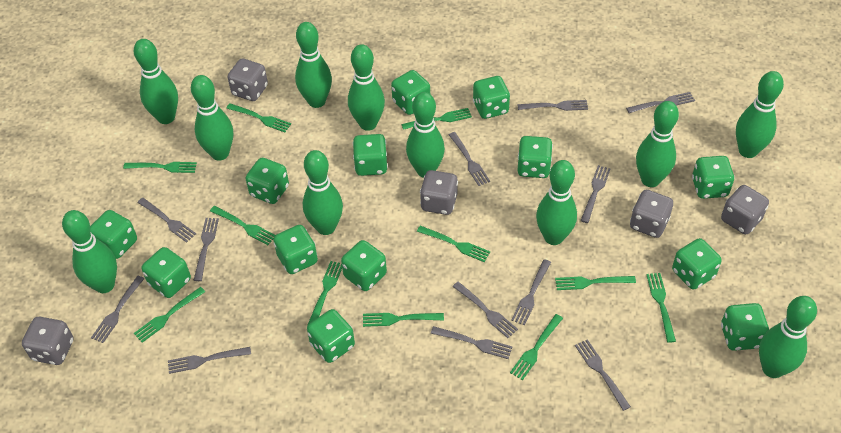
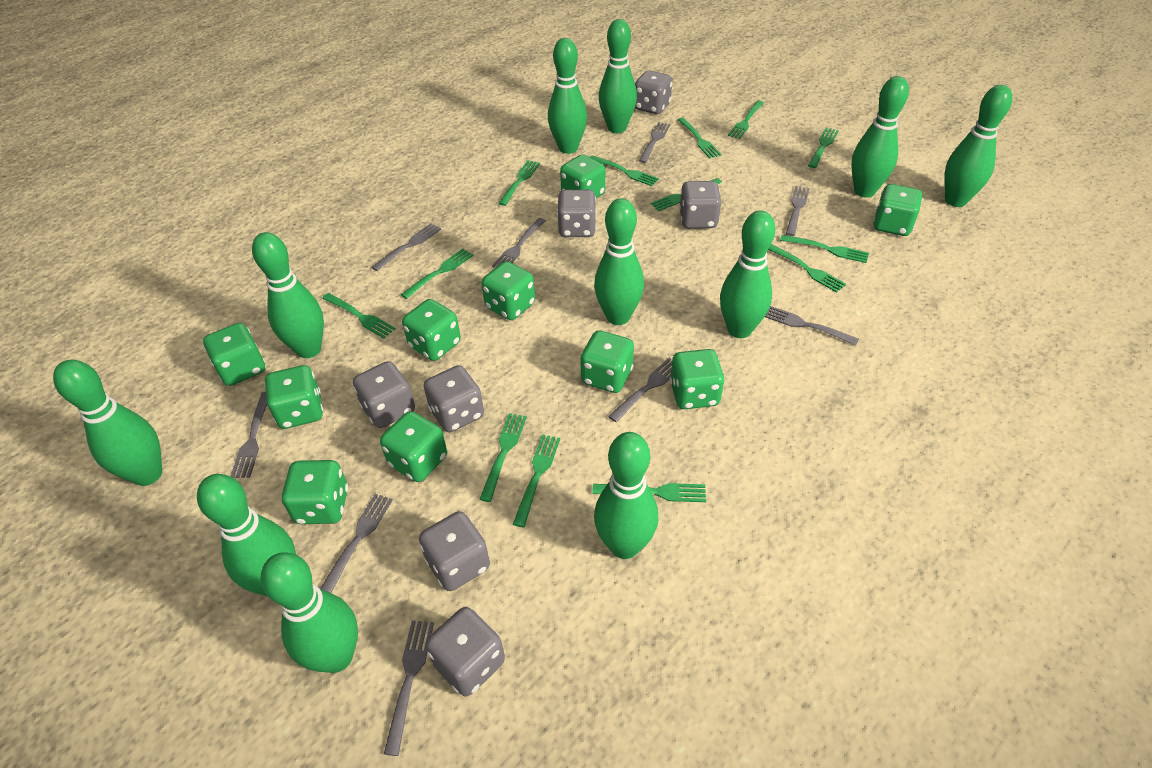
green dice: [90,210,137,259] [142,247,191,298] [246,158,289,204] [273,225,318,274] [307,309,355,363] [341,240,387,291] [353,134,388,176] [391,70,430,115] [473,76,510,119] [517,136,553,178] [672,238,722,289] [692,156,735,199] [721,303,769,351] = 13 -> [203,323,265,386] [264,365,323,429] [282,460,348,524] [380,411,447,482] [402,299,461,361] [481,261,535,320] [560,154,605,198] [580,330,634,393] [670,349,725,409] [873,184,923,236] = 10
green fork: [123,162,197,173] [134,287,205,343] [210,206,275,245] [226,103,291,132] [307,261,342,326] [363,313,444,327] [402,108,472,130] [417,226,490,262] [510,314,563,380] [555,276,636,290] [646,273,676,343] = 11 -> [322,293,396,338] [401,249,474,299] [479,413,527,502] [498,160,540,206] [513,434,560,527] [590,156,659,186] [593,483,706,502] [651,178,722,211] [677,117,722,158] [728,101,764,139] [768,244,846,293] [780,235,869,263] [808,127,839,168] = 13
grey dice: [22,317,74,365] [227,59,268,101] [420,170,458,215] [630,190,673,238] [721,185,769,234] = 5 -> [353,361,415,428] [419,511,490,591] [424,365,484,432] [426,607,505,696] [557,190,596,237] [635,71,672,114] [679,181,721,229] = 7
grey fork: [91,276,145,343] [137,198,196,243] [168,347,251,374] [194,218,219,281] [431,326,513,359] [449,132,490,186] [452,282,518,338] [511,259,551,326] [517,100,588,111] [575,339,631,411] [581,165,611,223] [626,92,695,113] = 12 -> [230,392,267,478] [320,494,393,593] [371,223,441,271] [384,620,434,756] [492,218,546,267] [608,357,672,422] [639,122,670,163] [765,306,859,346] [786,186,810,236] = 9

